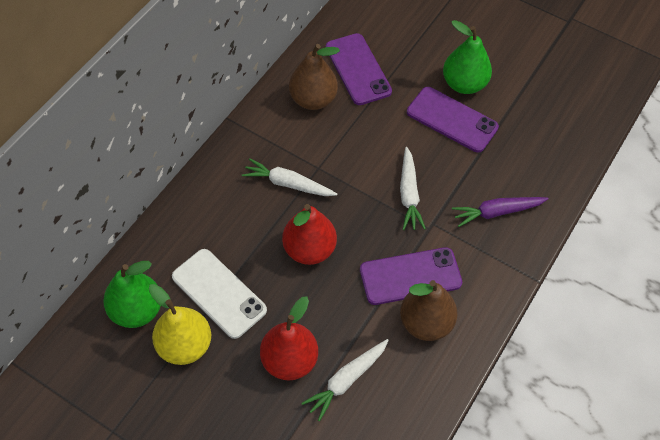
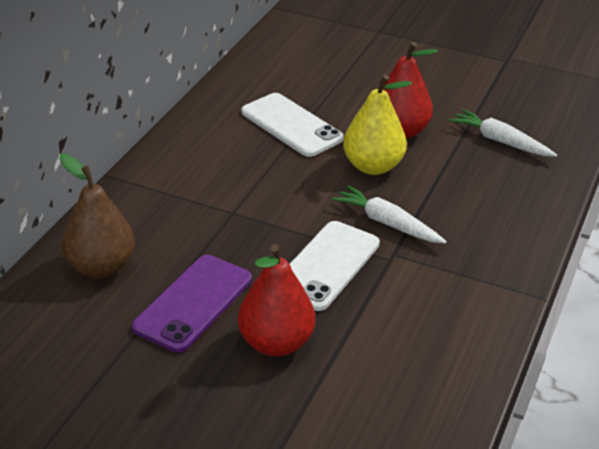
brown pear: [289,44,340,110] [400,280,458,341] = 2 -> [59,154,135,278] = 1
green pear: [103,261,161,328] [443,20,492,94] = 2 -> none = 0
purple carrot: [452,197,549,227] = 1 -> none = 0
purple phone: [326,33,392,105] [360,247,462,305] [407,87,499,153] = 3 -> [132,255,252,352] = 1
white carrot: [242,158,337,196] [301,339,389,421] [400,147,426,230] = 3 -> [332,185,447,243] [449,109,557,157] = 2
white phone: [172,249,267,339] = 1 -> [242,93,344,157] [290,221,380,311] = 2

